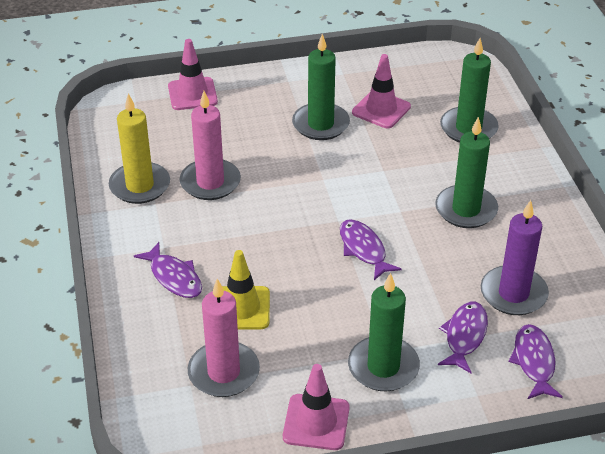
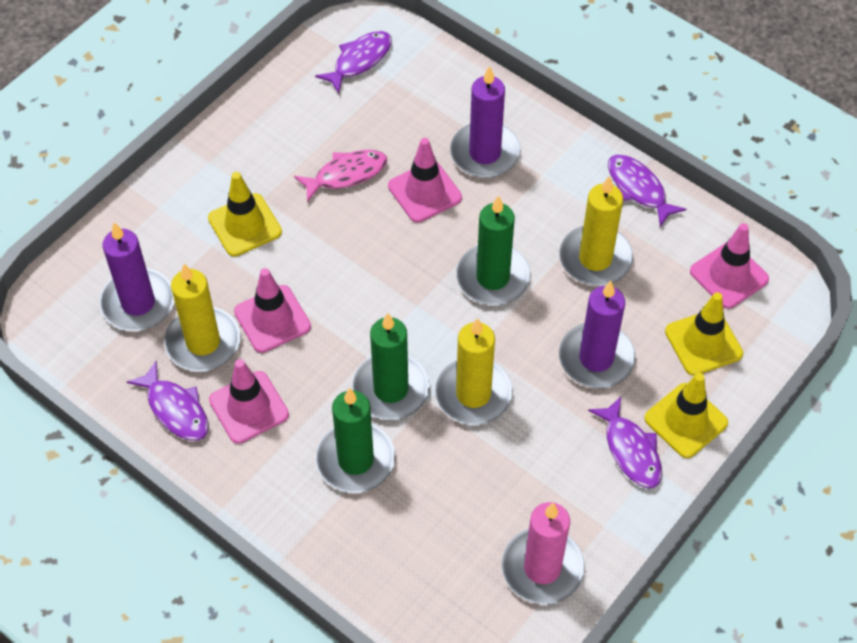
green candle: [292,34,350,140] [348,273,420,392] [435,117,498,228] [440,38,499,143] = 4 -> [316,388,395,493] [352,313,430,420] [456,196,530,305] = 3
pink candle: [180,91,241,200] [188,279,260,397] = 2 -> [501,502,585,604] = 1
pink fish: none = 0 -> [294,150,387,202] = 1
pink traffic cone: [168,39,218,110] [283,364,350,450] [352,54,411,128] = 3 -> [209,359,289,444] [234,268,311,353] [388,138,462,223] [690,223,769,309] = 4
purple candle: [481,200,549,315] = 1 -> [99,223,174,331] [450,66,521,178] [559,281,636,388] = 3
yellow candle: [109,94,170,204] = 1 -> [164,264,240,372] [435,318,513,425] [559,176,633,286] = 3
yellow traffic cone: [222,250,270,330] = 1 -> [208,172,282,256] [644,373,728,458] [665,292,743,376] = 3

